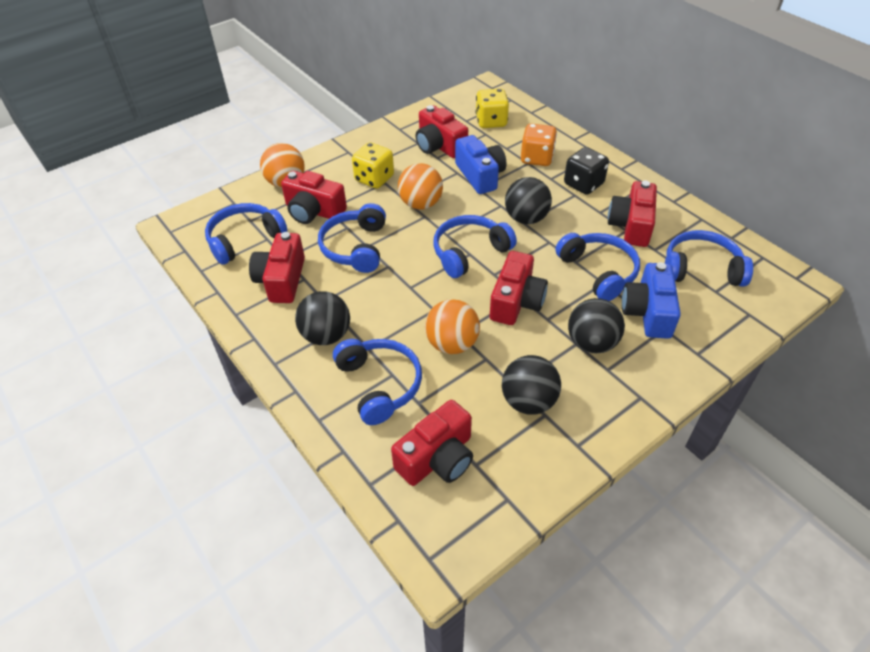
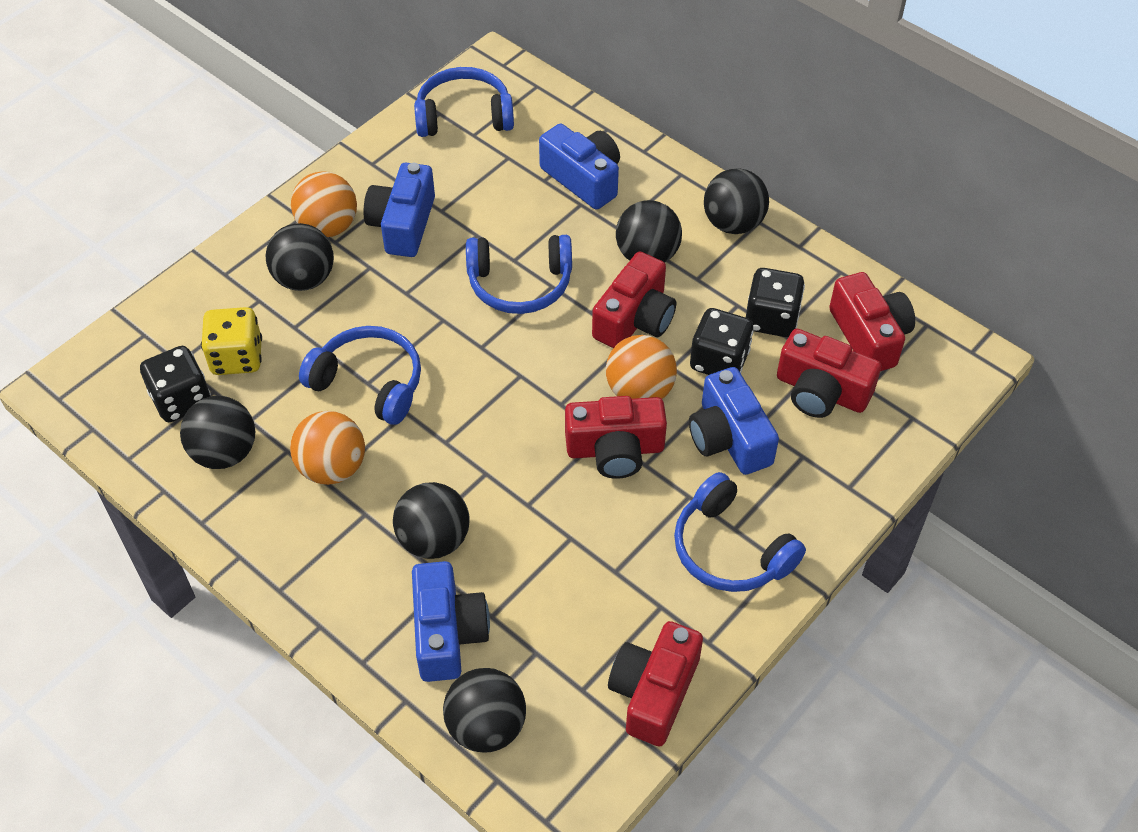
black ball: [295,291,350,345] [502,355,561,415] [505,177,552,224] [568,298,625,353] = 4 -> [180,396,255,469] [265,223,334,291] [393,482,470,559] [443,668,526,753] [616,200,682,263] [704,168,769,234] = 6
black dice: [564,147,609,195] = 1 -> [140,346,211,422] [690,308,754,375] [746,268,805,337] = 3
blue camera: [455,135,506,194] [622,262,681,339] = 2 -> [363,163,435,257] [412,561,490,682] [539,124,620,210] [689,367,779,475] = 4
blue headphones: [205,203,287,265] [318,203,386,273] [333,339,422,425] [433,215,517,278] [555,233,640,301] [665,230,753,287] = 6 -> [299,326,421,425] [414,67,514,137] [466,235,572,314] [674,472,806,592] = 4
orange dice: [521,123,557,166] = 1 -> none = 0
red camera: [249,232,305,303] [281,171,347,224] [391,400,473,486] [416,105,468,158] [490,251,548,325] [608,181,657,247] = 6 -> [565,396,667,479] [592,251,676,348] [608,621,703,747] [777,329,881,418] [829,272,915,371] = 5
yellow dice: [352,142,394,189] [475,89,509,128] = 2 -> [201,307,262,375] = 1

